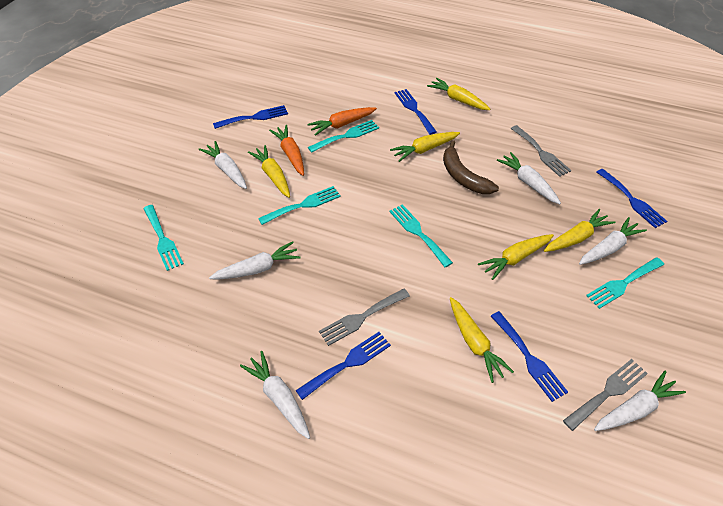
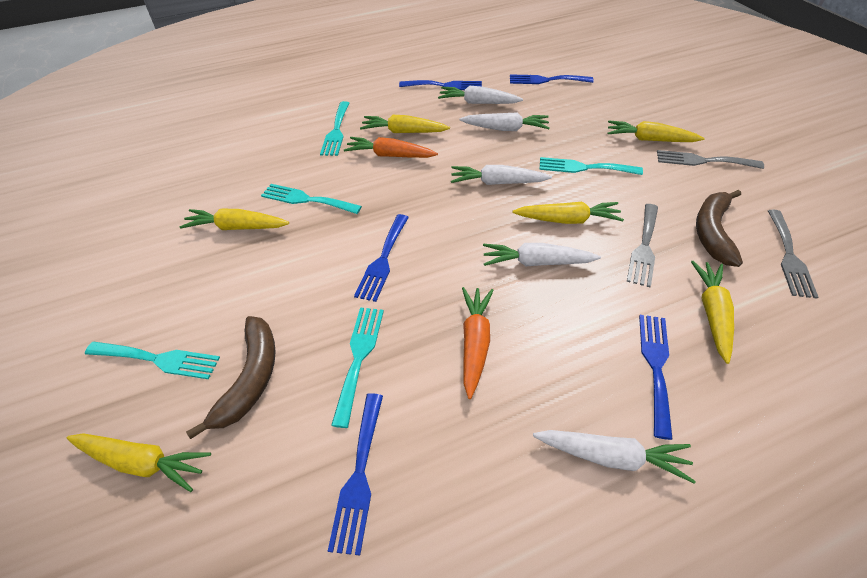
brown banana: [443,140,499,194] = 1 -> [186,316,276,439] [696,190,743,267] = 2
white carrot: [199,141,247,189] [209,241,300,279] [240,351,310,439] [497,152,561,204] [579,217,647,265] [594,371,686,431] = 6 -> [438,86,523,104] [451,165,552,185] [460,112,550,131] [483,243,601,266] [533,430,696,484] = 5

